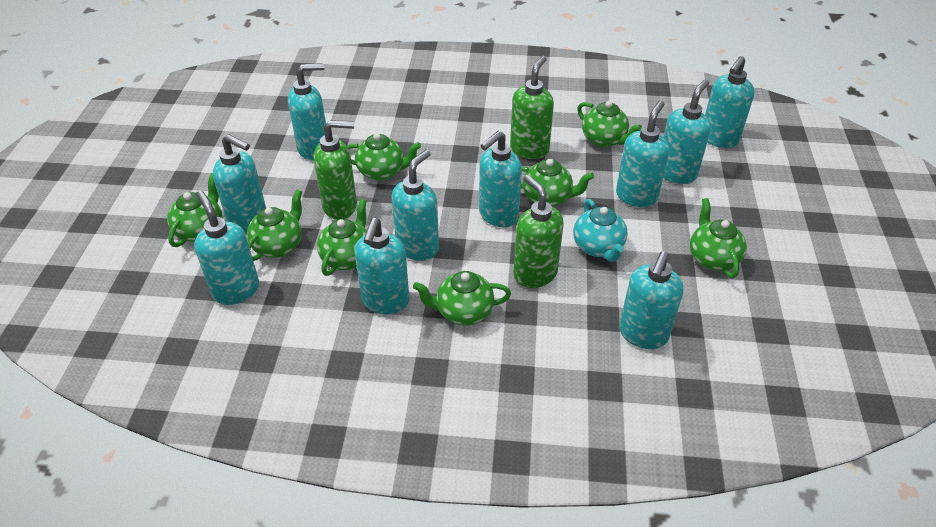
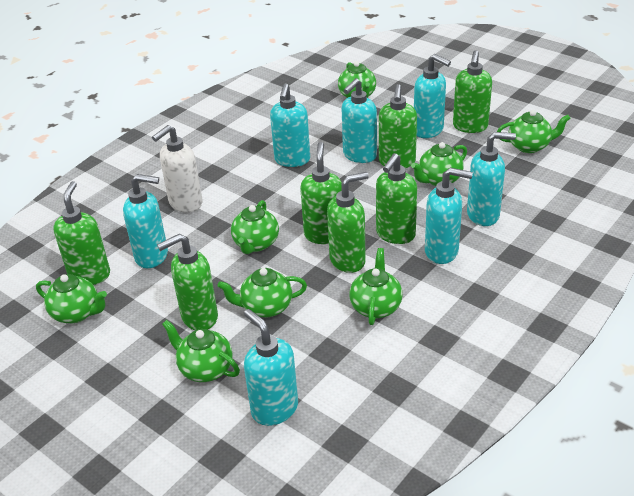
green soap dispenser: [314,120,357,220] [510,56,554,159] [513,175,564,288] = 3 -> [53,181,110,285] [157,234,218,330] [300,142,342,244] [327,172,369,273] [376,153,417,244] [379,84,417,168] [453,50,492,133] = 7
turquoise soap dispenser: [194,191,259,305] [213,134,266,232] [288,63,326,161] [354,218,409,314] [391,150,439,261] [479,131,522,227] [616,100,669,208] [619,251,683,349] [663,79,711,184] [705,56,755,148] = 10 -> [123,174,168,268] [244,309,298,426] [270,83,310,167] [341,78,377,163] [414,54,451,138] [425,168,473,264] [467,132,516,226] = 7
turquoise teapot: [573,199,628,262] = 1 -> none = 0
white soap dispenser: none = 0 -> [152,125,203,212] = 1

